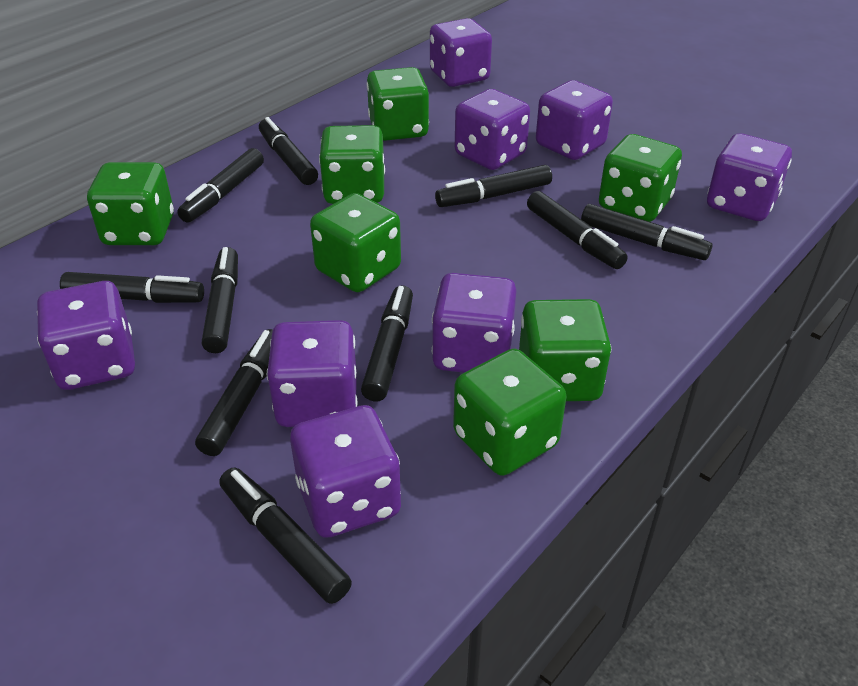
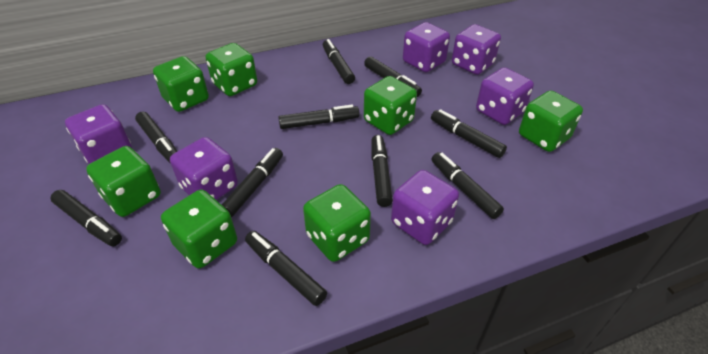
purple dice: [37,281,135,390] [267,320,358,427] [290,405,401,538] [430,18,492,87] [432,273,516,373] [455,89,530,170] [536,80,613,160] [707,133,792,221] = 8 -> [65,104,132,164] [170,137,238,200] [391,170,459,245] [403,22,450,72] [452,24,501,75] [476,67,534,125] = 6

